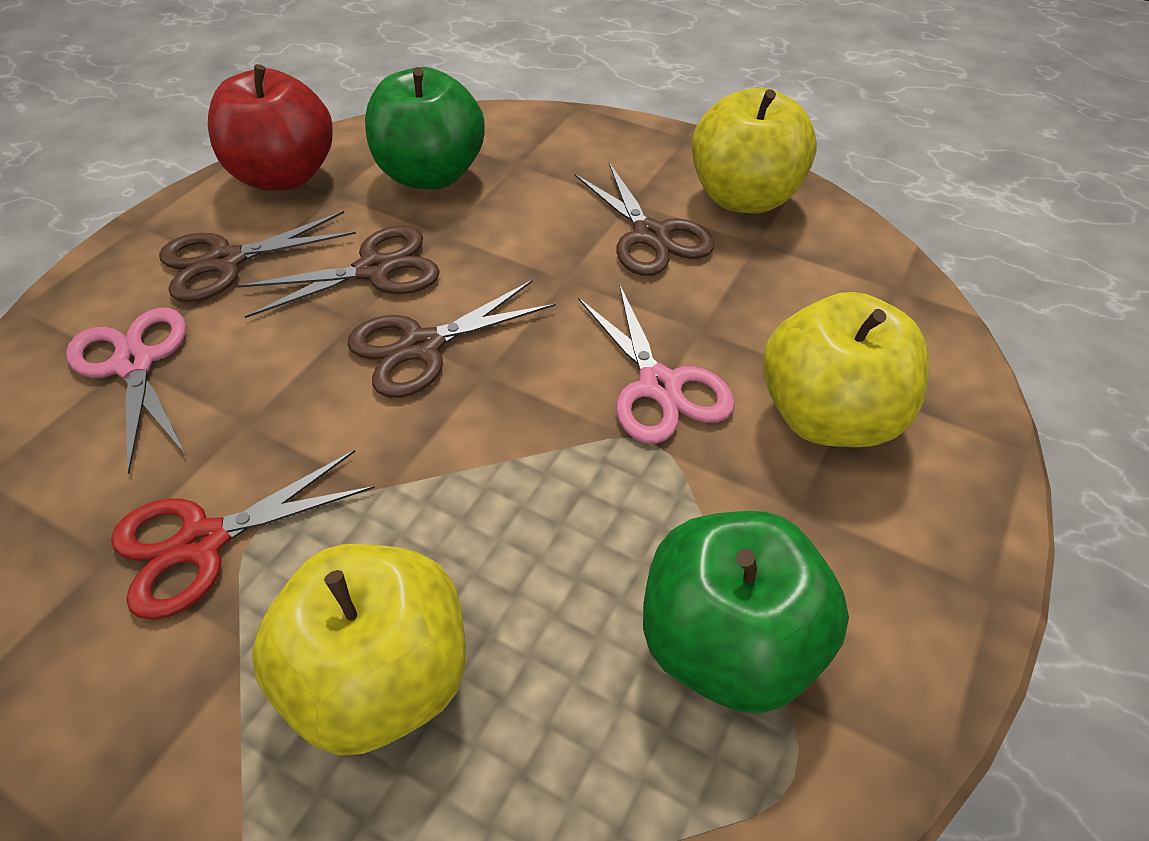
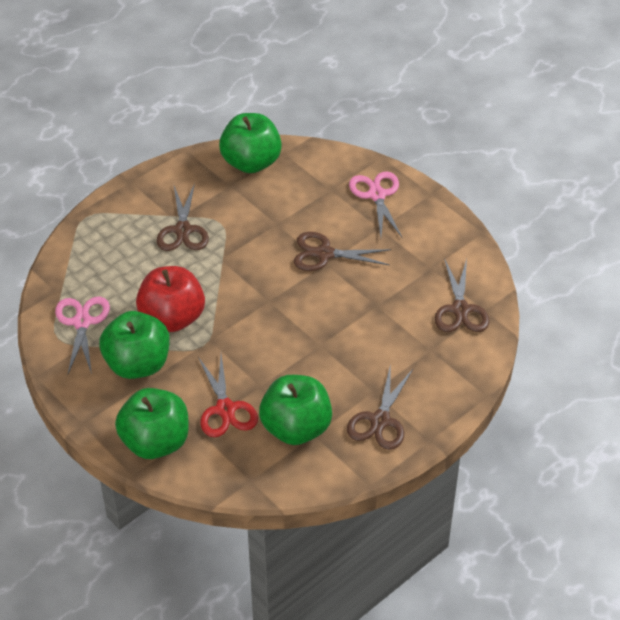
green apple: [365,67,485,189] [643,511,849,714] = 2 -> [99,311,170,379] [115,388,189,459] [219,113,282,173] [259,375,332,445] = 4
yellow apple: [252,544,466,756] [692,88,817,213] [763,292,930,447] = 3 -> none = 0

